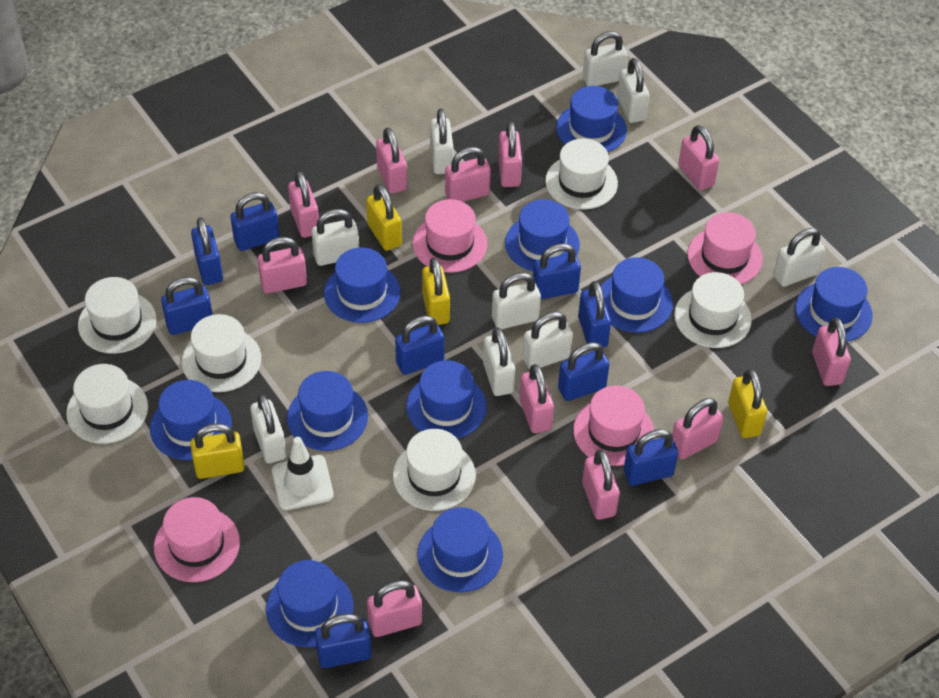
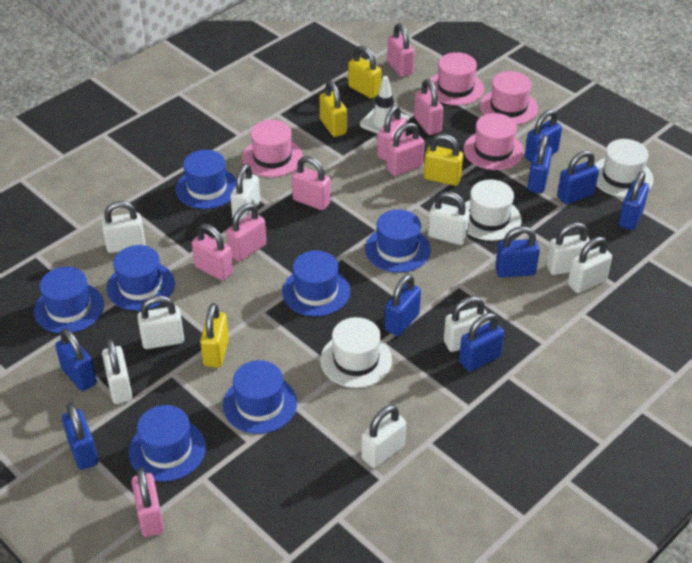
blue hat: [150,380,232,460] [266,560,354,647] [287,371,368,451] [324,248,401,323] [406,360,487,439] [417,507,503,592] [505,199,580,271] [556,86,627,152] [601,257,673,333] [795,267,873,342] = 10 -> [34,267,104,334] [107,245,175,311] [129,405,206,482] [176,150,237,209] [223,360,297,434] [282,251,350,317] [365,209,431,273] = 7
pink padlock: [258,237,307,294] [288,171,319,238] [367,580,422,637] [376,128,407,194] [445,147,491,202] [498,121,522,187] [519,364,554,433] [582,450,620,520] [672,398,723,459] [678,125,720,190] [812,318,851,386] = 11 -> [131,467,164,537] [192,224,233,281] [226,203,266,262] [292,156,331,210] [377,105,406,161] [387,23,415,77] [387,123,425,176] [414,79,443,135] = 8
white hat: [66,364,148,444] [78,277,157,354] [182,314,261,392] [393,429,476,511] [545,139,618,209] [674,272,752,348] = 6 -> [320,317,392,388] [465,179,522,241] [595,139,653,197] = 3

